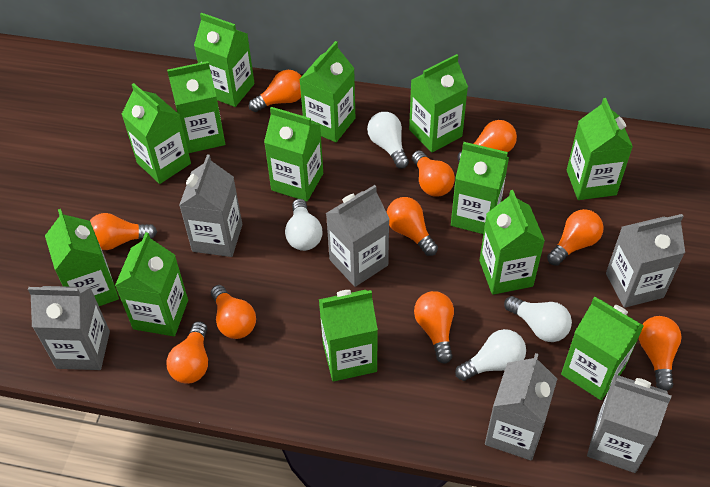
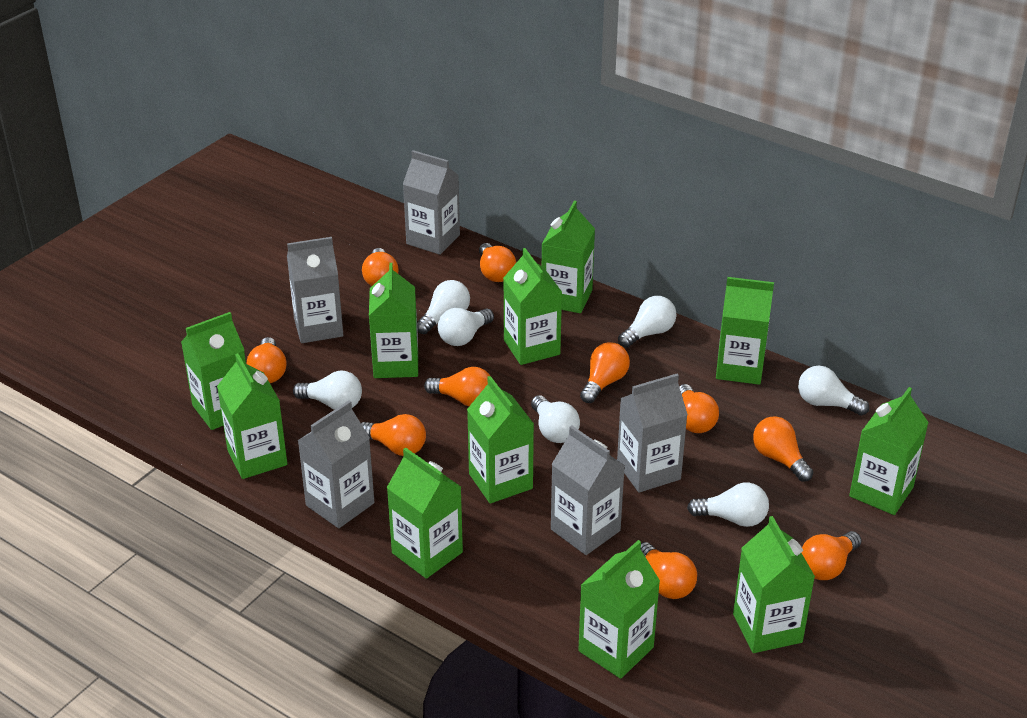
green carton: [45,209,119,306] [115,232,188,336] [121,83,191,184] [167,61,225,153] [194,13,255,107] [264,107,323,202] [299,41,355,142] [319,290,378,381] [409,54,468,153] [451,142,509,234] [479,190,545,295] [561,297,644,400] [567,98,633,200] = 13 -> [181,312,246,430] [217,353,287,479] [369,263,418,378] [387,448,463,579] [467,376,534,503] [503,248,562,365] [542,201,595,313] [578,540,660,679] [716,277,774,385] [733,516,815,653] [849,387,929,515] = 11
grey carton: [28,286,110,370] [179,154,242,257] [326,185,389,287] [485,353,557,461] [587,374,672,473] [606,214,685,308] = 6 -> [287,237,343,343] [298,400,374,528] [403,150,460,255] [551,426,625,555] [617,374,688,493] = 5
white light bulb: [285,199,323,251] [367,112,409,169] [455,329,526,381] [504,296,572,342] = 4 -> [293,371,362,410] [417,280,470,334] [438,308,494,346] [531,395,580,443] [618,296,676,348] [687,483,769,527] [798,366,869,416] = 7

